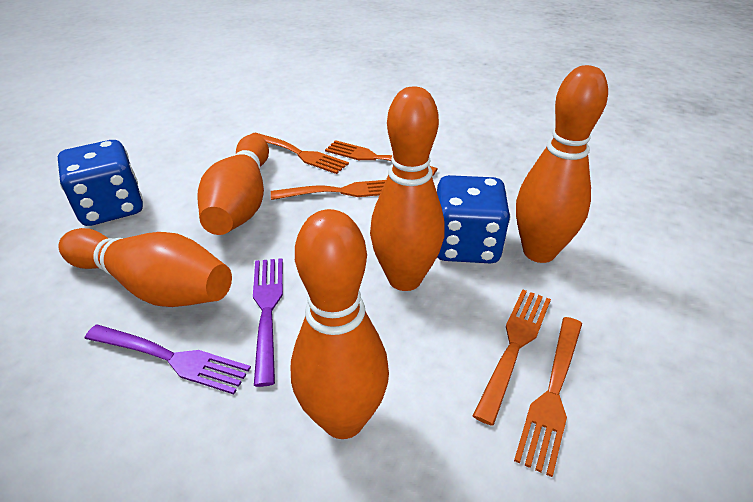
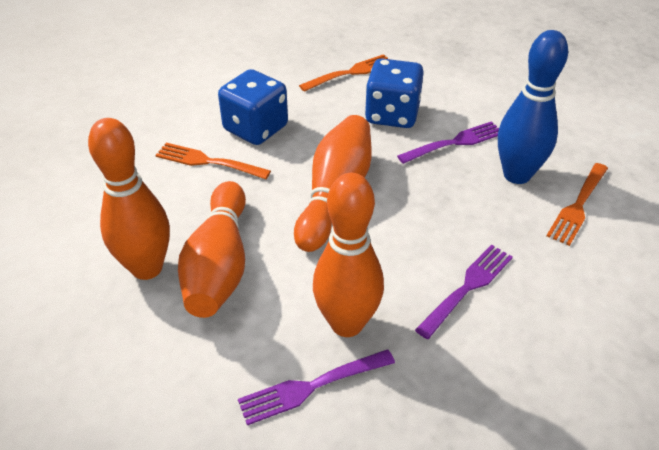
blue bowling pin: none = 0 -> [498,30,568,184] = 1
orange bowling pin: [58,228,232,307] [198,134,269,235] [291,209,389,439] [370,87,445,291] [516,65,608,263] = 5 -> [88,118,170,280] [178,181,246,318] [294,115,372,252] [313,173,384,337] = 4
orange fork: [252,133,349,174] [271,180,386,200] [325,140,438,176] [473,289,551,426] [514,317,582,477] = 5 -> [156,143,271,179] [299,54,388,92] [546,163,608,246] = 3
purple fork: [84,325,251,394] [253,258,283,387] = 2 -> [238,349,395,425] [397,121,499,164] [415,245,513,339] = 3

